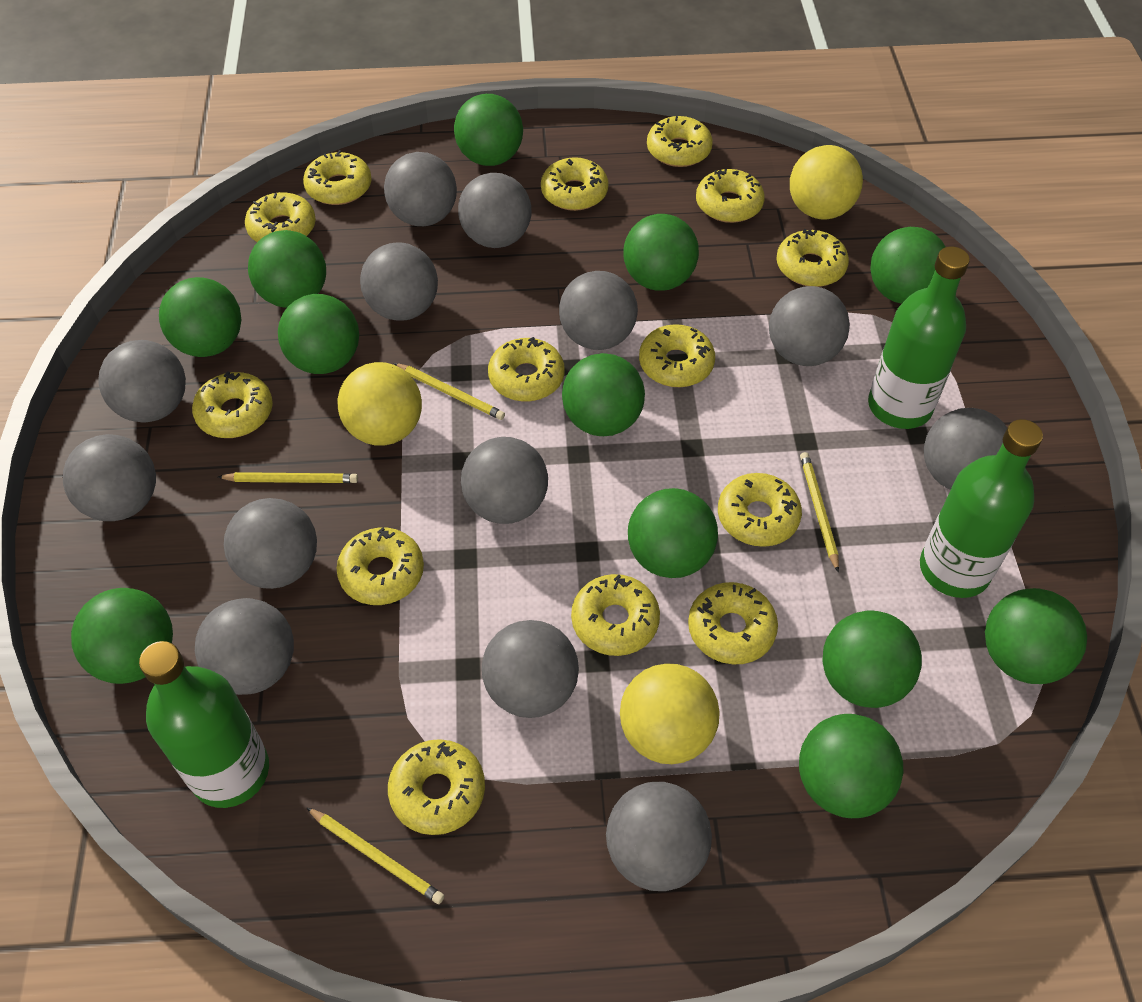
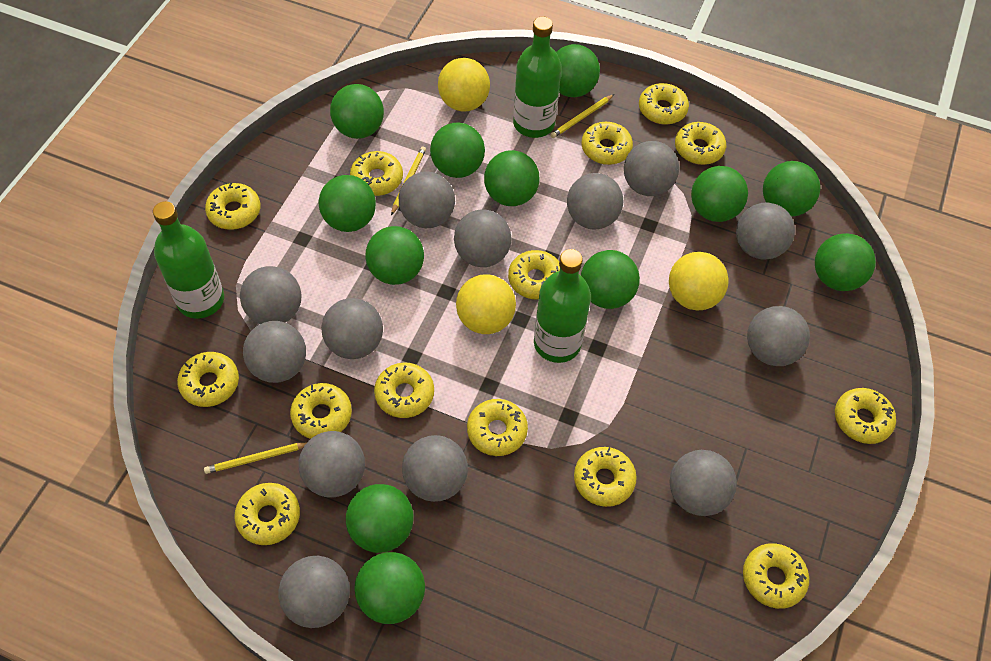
yellow pencil: [218,472,358,483] [306,807,444,904] [394,363,505,420] [800,452,839,573] = 4 -> [204,443,306,474] [391,146,426,215] [550,94,614,138] = 3

